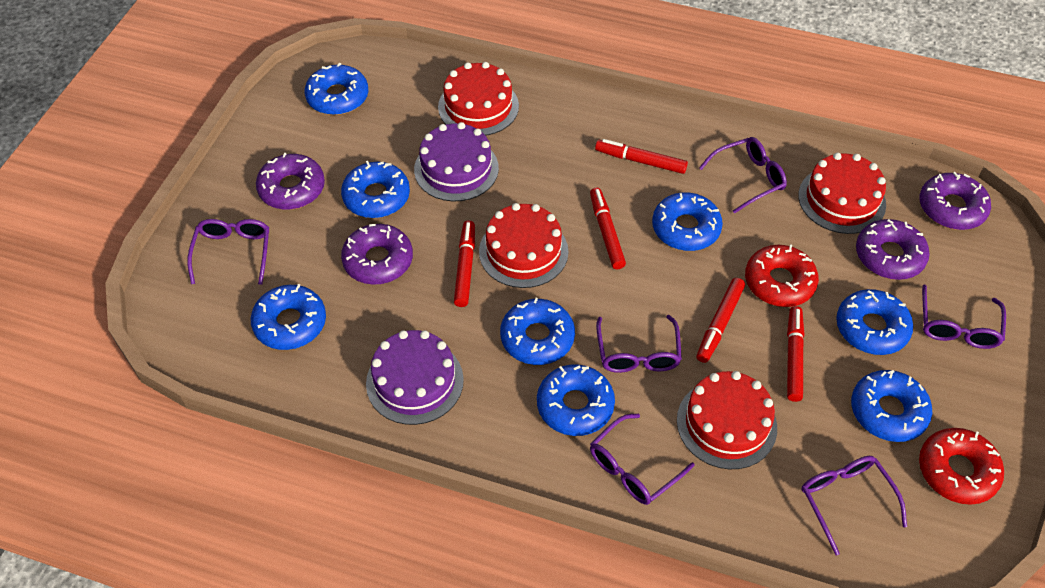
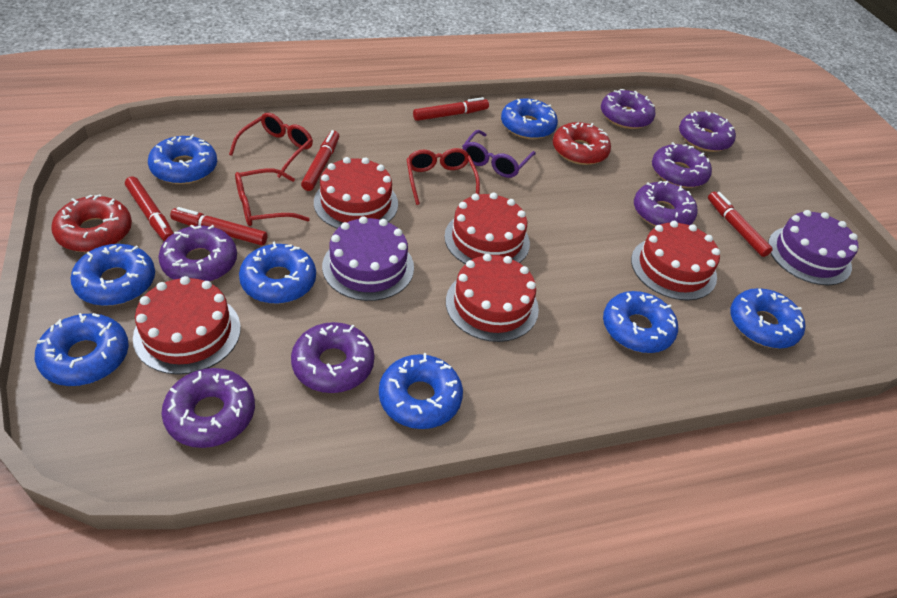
purple donut: [256,153,325,210] [341,224,413,285] [856,219,930,280] [920,172,991,230] = 4 -> [158,225,237,282] [161,368,255,448] [291,322,375,393] [601,89,656,129] [634,181,698,226] [652,142,712,188] [679,110,736,152] = 7
purple glasses: [187,219,269,285] [590,414,695,505] [596,315,682,373] [699,137,787,214] [801,456,907,555] [922,284,1006,349] = 6 -> [462,130,536,178] = 1
red cake: [438,62,519,136] [479,203,568,288] [677,371,777,469] [798,153,886,234] = 4 -> [133,276,241,375] [314,157,398,229] [444,192,530,264] [446,254,539,342] [631,221,720,301] = 5
red glasses: none = 0 -> [229,113,313,178] [235,168,310,226] [407,148,480,205] = 3

